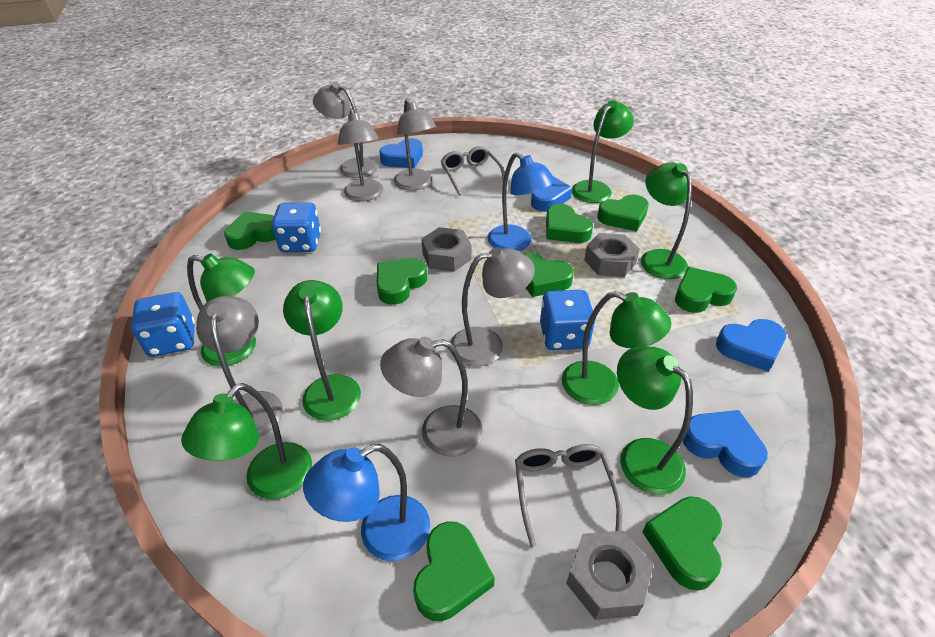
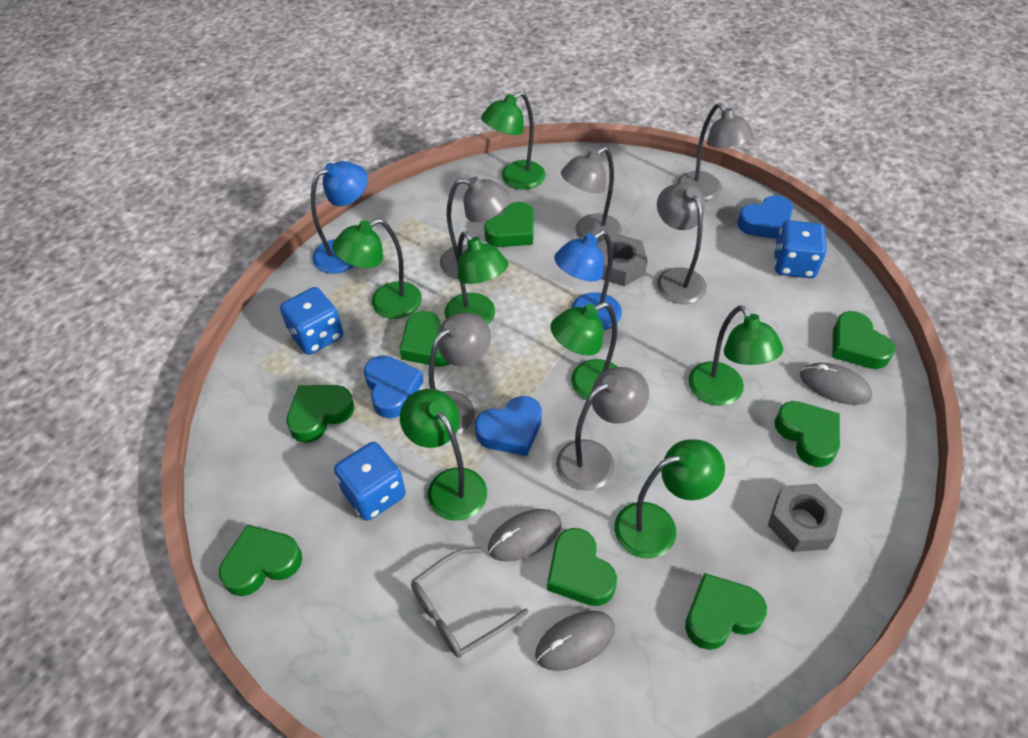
blue heart: [379,138,423,168] [531,176,572,212] [683,410,768,477] [716,319,786,372] = 4 -> [364,355,424,418] [475,396,542,456] [737,195,793,239] = 3
grey glasses: [441,146,505,196] [515,444,622,547] = 2 -> [411,547,528,658] = 1
grey mouse: none = 0 -> [488,509,562,562] [535,611,615,671] [800,363,872,405] = 3
grey nut: [421,227,472,272] [566,530,654,620] [584,233,640,277] = 3 -> [596,233,648,286] [768,484,843,552] = 2

